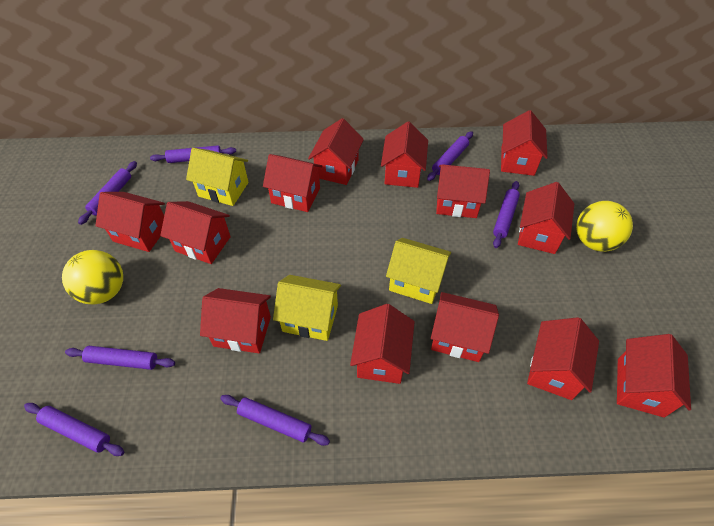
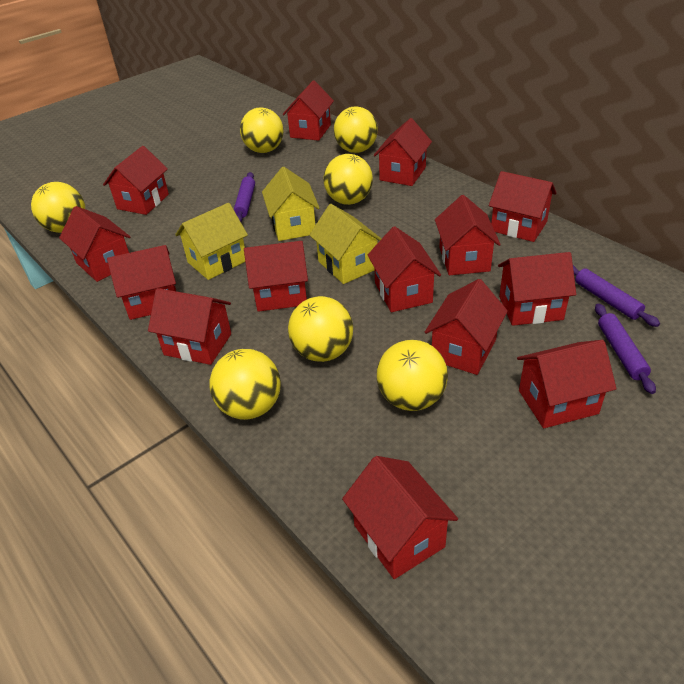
purple rolling pin: [24,403,124,456] [65,346,175,370] [78,161,137,225] [150,145,236,163] [220,395,330,446] [427,131,473,181] [493,181,520,248] = 7 -> [234,172,255,222] [573,265,660,327] [595,303,656,394] = 3
red house: [95,192,165,252] [160,201,231,264] [200,288,271,353] [263,154,323,212] [308,118,364,185] [350,304,415,384] [381,122,428,188] [431,292,499,362] [436,164,490,218] [501,110,548,176] [518,182,574,254] [527,317,599,400] [617,334,691,418] = 13 -> [59,206,130,282] [103,146,169,215] [107,245,176,320] [148,288,231,365] [244,241,308,312] [283,81,334,141] [342,456,458,579] [368,226,441,312] [374,118,432,186] [425,279,508,375] [435,195,501,275] [489,171,557,242] [498,252,576,326] [517,340,616,428] = 14
yellow ball: [62,250,123,305] [576,201,633,252] = 2 -> [31,182,85,233] [209,349,281,420] [240,107,283,153] [288,296,353,362] [323,154,373,205] [334,106,378,153] [377,340,448,411] = 7

